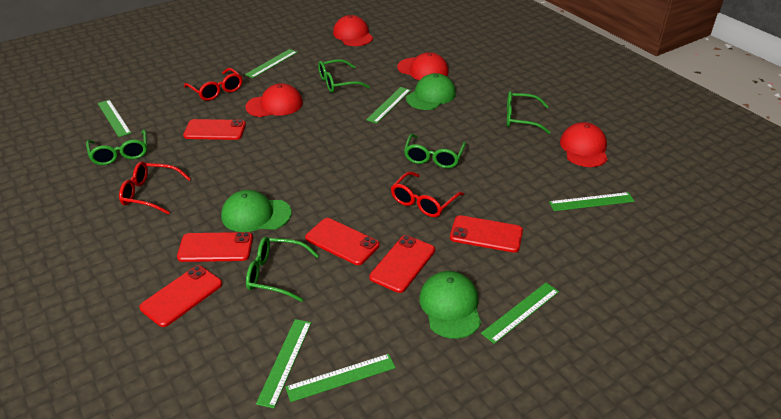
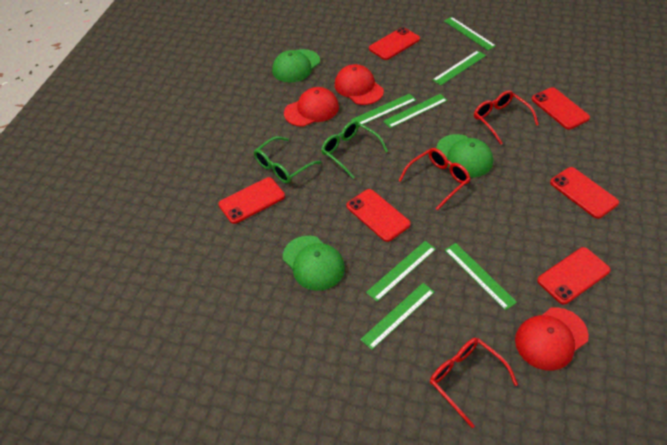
green glasses: [86,129,147,165] [246,237,319,302] [318,59,370,93] [404,134,466,168] [507,91,550,134] = 5 -> [254,136,321,183] [321,121,388,179] = 2
red cap: [246,83,303,117] [333,15,373,46] [397,52,449,80] [560,122,608,167] = 4 -> [284,87,339,127] [334,64,384,105] [515,307,589,371] = 3

